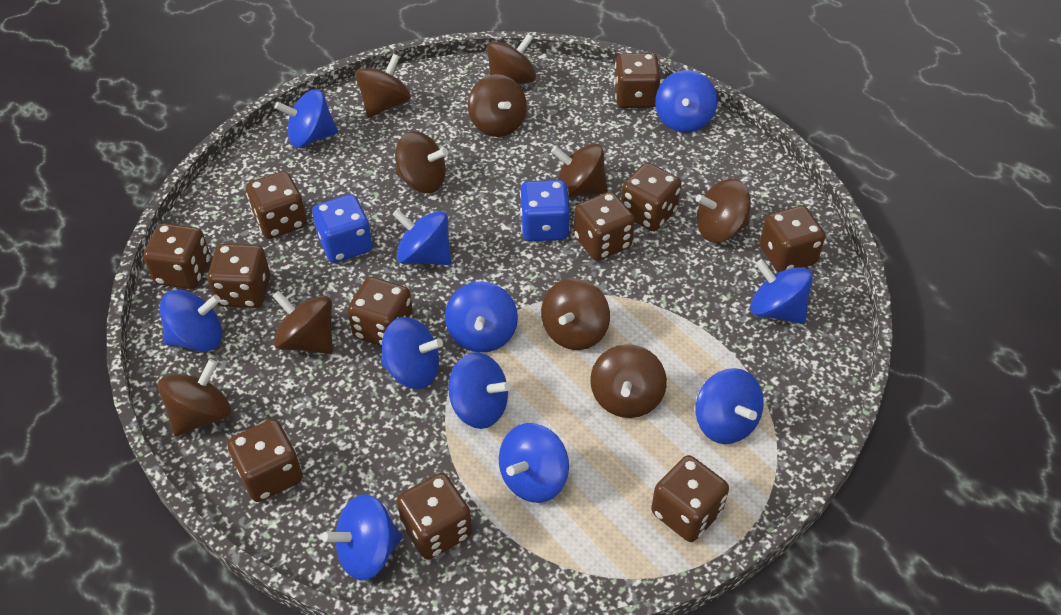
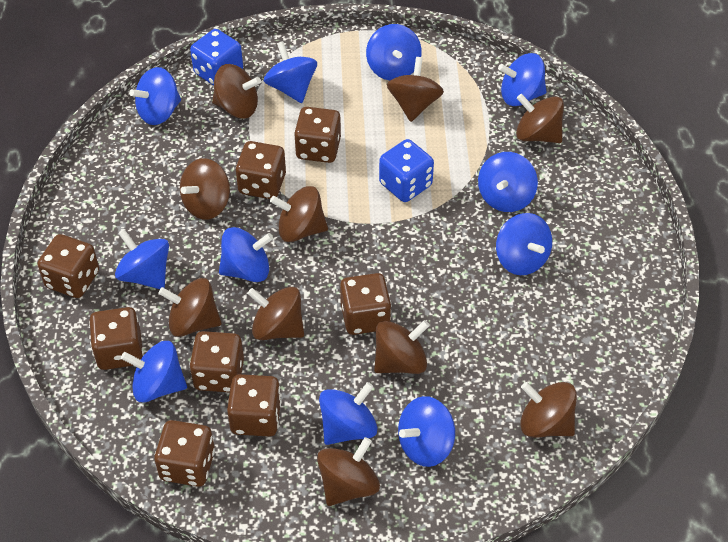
brown dice: [143,223,210,289] [208,244,270,308] [228,419,303,502] [246,171,307,239] [347,277,413,346] [397,473,472,559] [574,191,635,261] [614,53,661,108] [621,163,681,231] [651,455,729,542] [759,206,825,273] = 11 -> [37,234,99,298] [89,307,143,370] [154,420,215,487] [189,331,244,393] [227,374,281,437] [236,141,286,199] [294,107,341,163] [340,273,391,335] = 8

